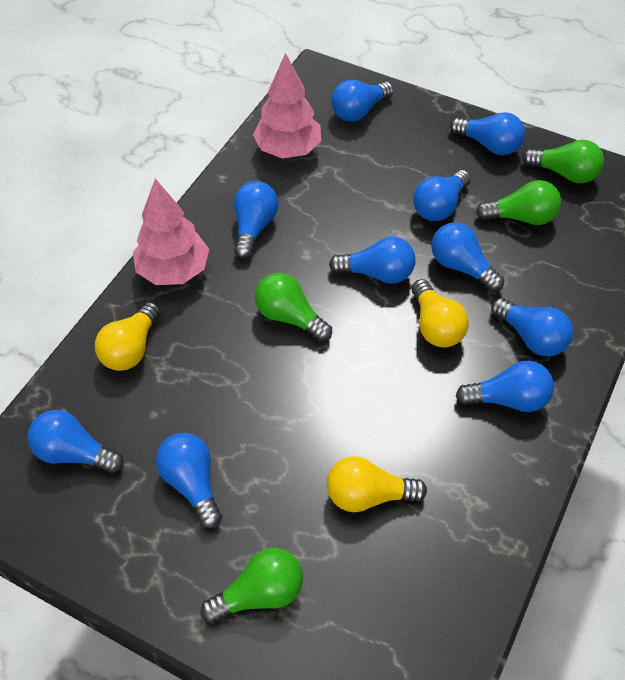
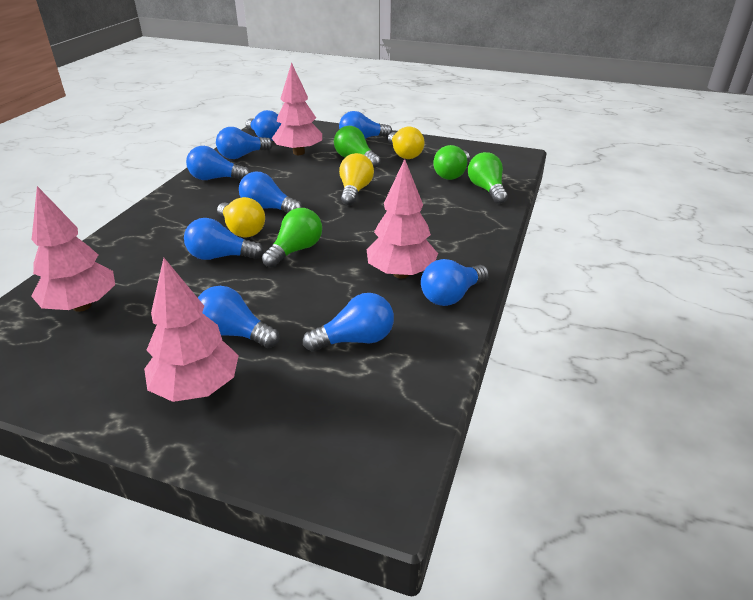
blue light bulb: [28,410,124,474] [156,433,222,529] [234,181,278,259] [329,237,415,284] [331,80,394,122] [413,170,471,221] [431,222,504,292] [450,112,525,155] [456,361,554,412] [491,298,573,357] = 10 -> [184,218,264,260] [186,146,250,180] [198,286,279,348] [216,127,273,159] [239,172,302,212] [246,110,281,141] [303,293,394,352] [339,111,392,139] [421,259,489,306] = 9
pink tree: [133,179,209,285] [253,53,321,159] = 2 -> [31,186,115,312] [144,258,239,402] [272,62,322,155] [367,159,438,279] = 4

